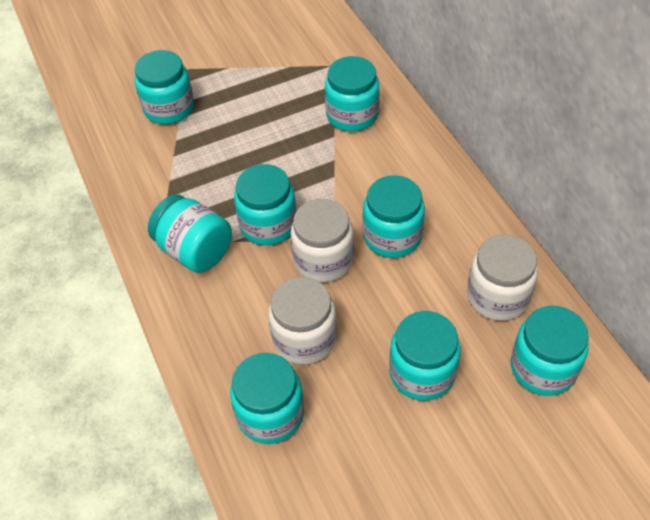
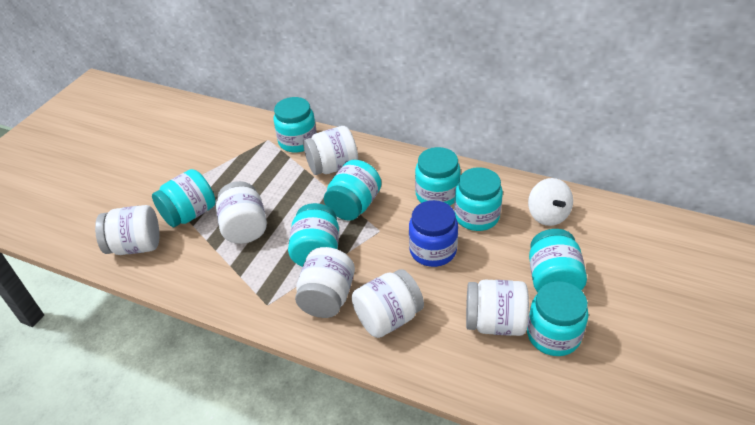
blue jar: none = 0 -> [409,200,458,267] = 1
white jar: [268,277,337,365] [291,199,354,282] [467,234,538,321] = 3 -> [95,205,159,255] [216,181,267,244] [295,247,355,318] [303,126,358,175] [352,269,424,338] [466,280,529,336] = 6
white spinning top: none = 0 -> [528,178,573,226] = 1

